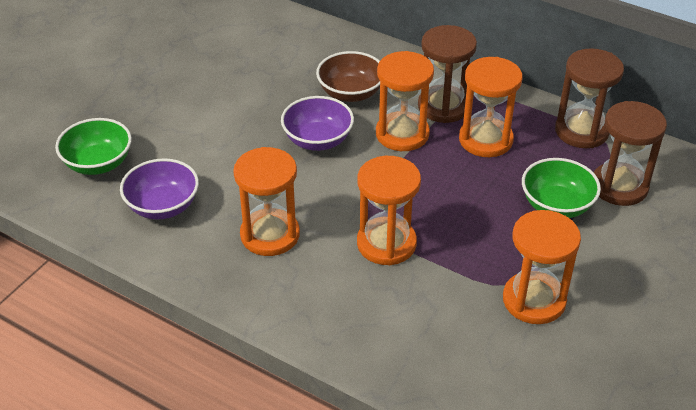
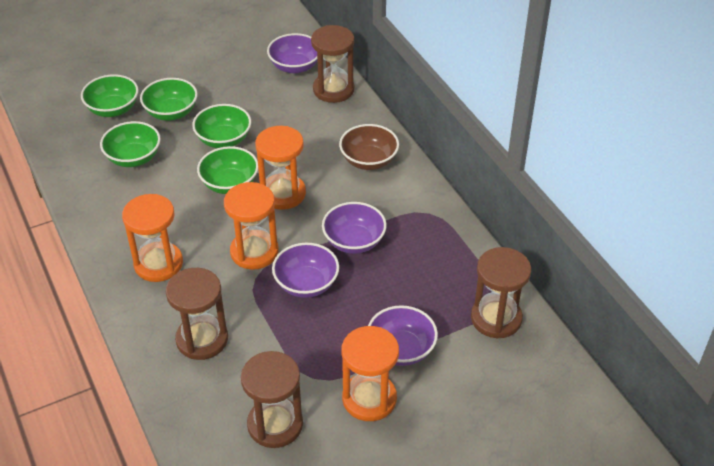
brown hourglass: [418,25,477,123] [555,48,624,148] [594,101,667,206] = 3 -> [166,268,228,360] [241,351,303,448] [311,25,354,103] [471,247,531,339] = 4
green bowl: [55,118,132,175] [522,158,601,218] = 2 -> [81,74,138,117] [100,121,161,167] [140,78,198,121] [192,104,251,148] [197,146,258,194] = 5
orange hourglass: [233,147,300,256] [357,156,421,265] [376,51,434,151] [459,57,523,157] [503,210,581,324] = 5 -> [122,194,183,282] [224,182,279,270] [255,126,306,210] [341,326,399,421] = 4
purple bowl: [120,158,199,220] [281,96,354,151] = 2 -> [267,33,317,73] [272,243,339,298] [322,202,387,254] [368,305,438,366] = 4

